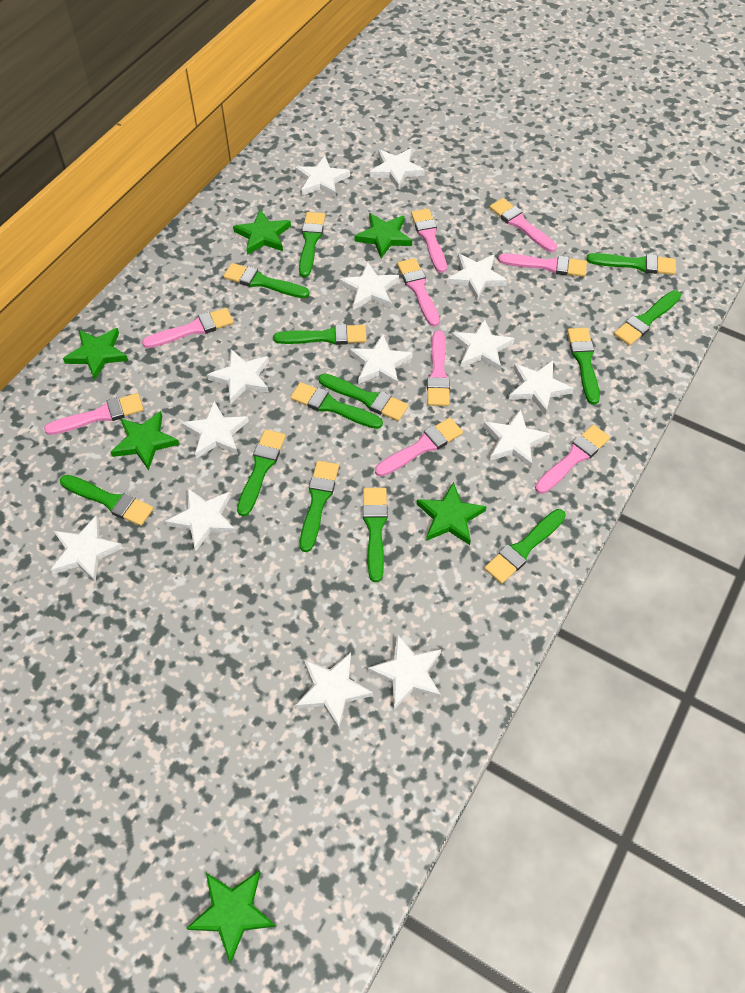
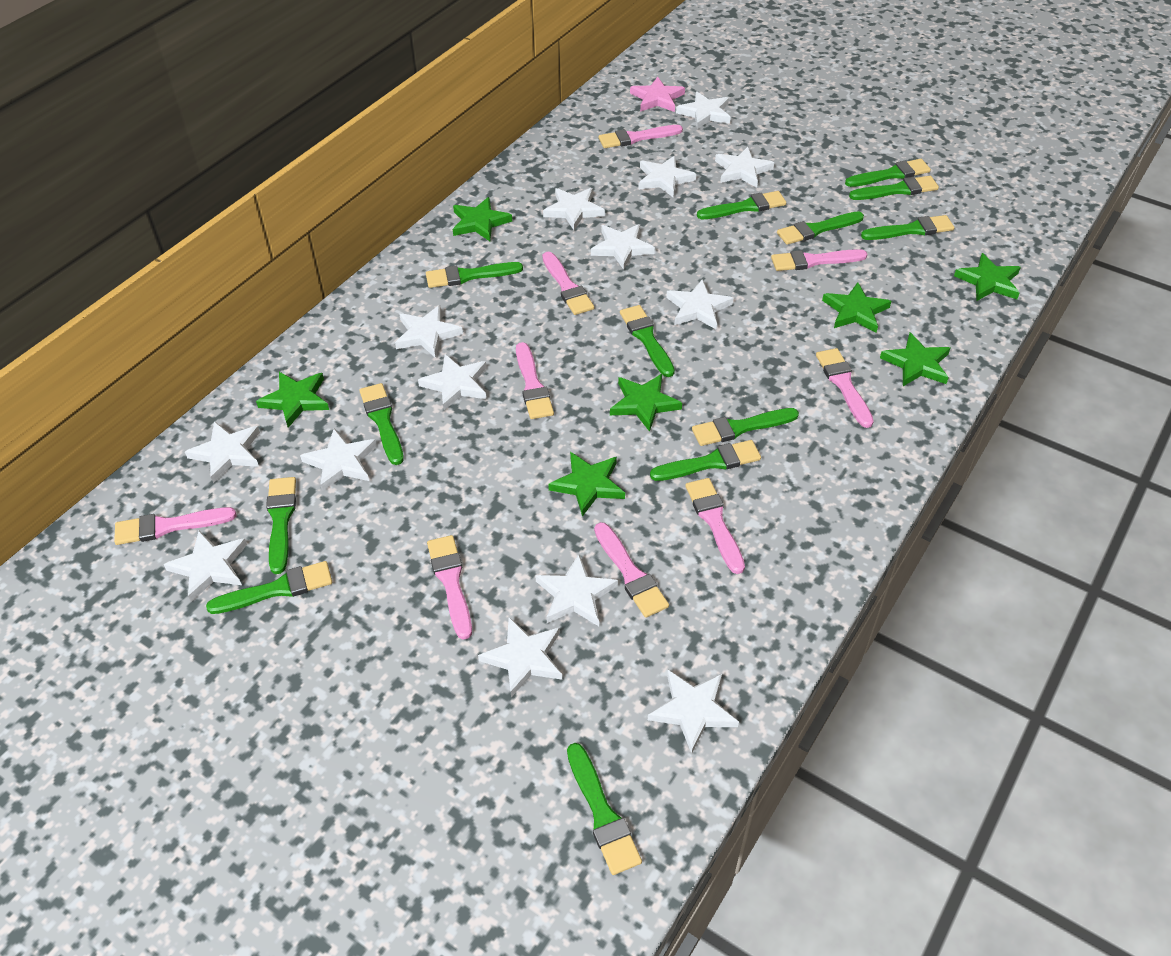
green star: [63,328,128,380] [111,411,180,470] [186,870,276,963] [233,209,291,255] [354,213,412,258] [416,482,487,545] = 6 -> [256,372,329,428] [453,197,512,241] [548,452,625,517] [610,374,682,432] [822,282,891,333] [880,333,950,386] [954,253,1021,301] = 7
pink star: none = 0 -> [630,77,685,112] = 1

